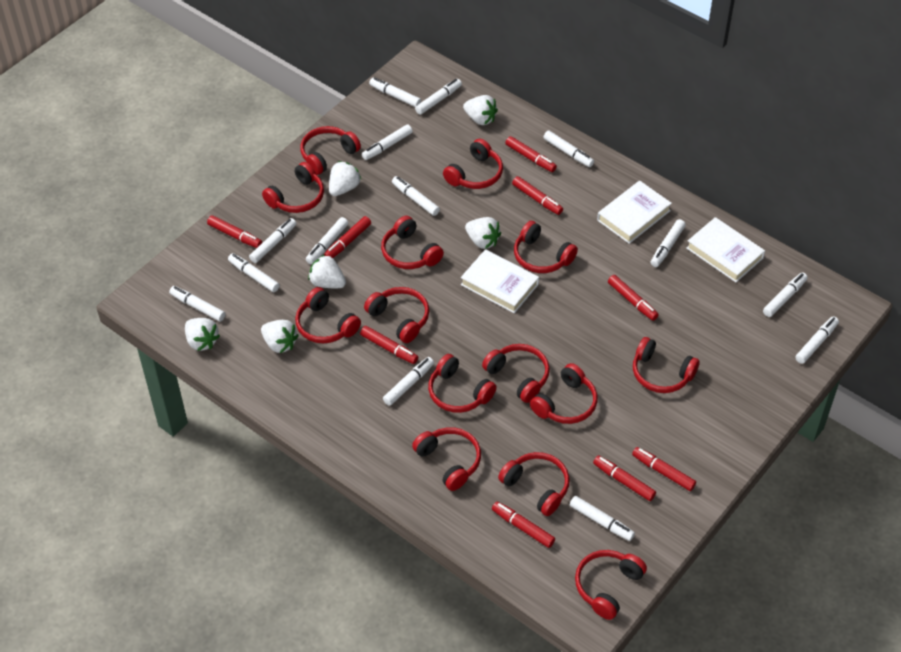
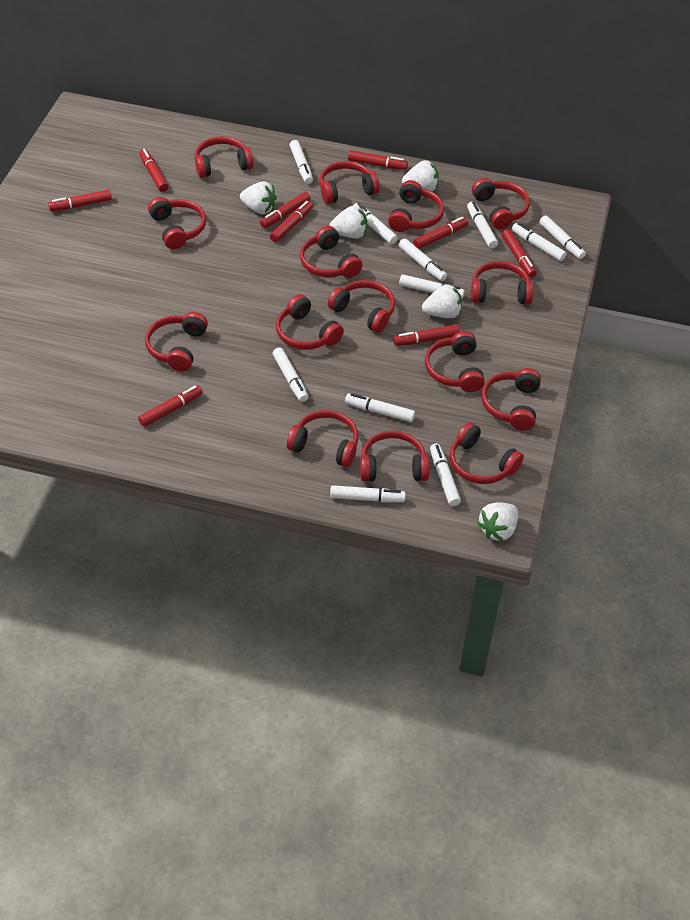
red headphones: [262,162,324,213] [295,287,361,343] [300,126,361,175] [364,287,429,343] [381,216,444,269] [412,427,481,491] [428,354,497,413] [443,139,503,189] [482,344,550,403] [498,452,570,516] [514,221,578,273] [530,363,597,424] [575,550,647,620] [633,337,700,393] = 14 -> [145,312,208,372] [148,197,206,249] [195,136,253,178] [276,294,344,350] [287,410,358,467] [300,226,363,278] [319,161,380,204] [328,280,395,333] [360,430,429,482] [388,180,444,232] [425,331,485,392] [450,422,524,484] [471,261,534,304] [472,178,530,229] [481,368,541,431] = 15
white book: [461,249,539,313] [597,181,672,244] [686,217,765,282] = 3 -> none = 0
white marker: [169,286,226,322] [228,253,280,292] [249,218,297,263] [306,217,348,264] [362,124,413,160] [369,77,421,107] [383,357,434,406] [392,176,440,216] [415,79,462,115] [543,131,594,167] [570,496,635,541] [651,219,686,267] [763,272,808,317] [795,316,839,364] = 14 -> [272,347,308,402] [290,140,313,184] [330,485,406,502] [345,393,415,422] [353,203,398,244] [399,238,447,281] [399,275,465,299] [430,443,461,506] [467,201,498,248] [512,223,567,261] [539,215,586,259] = 11
white strawberry: [185,318,220,351] [261,320,299,353] [308,255,346,288] [329,161,361,196] [463,95,498,125] [465,217,501,249] = 6 -> [240,181,277,214] [329,206,367,239] [402,160,439,191] [422,284,462,318] [477,502,518,541] = 5

